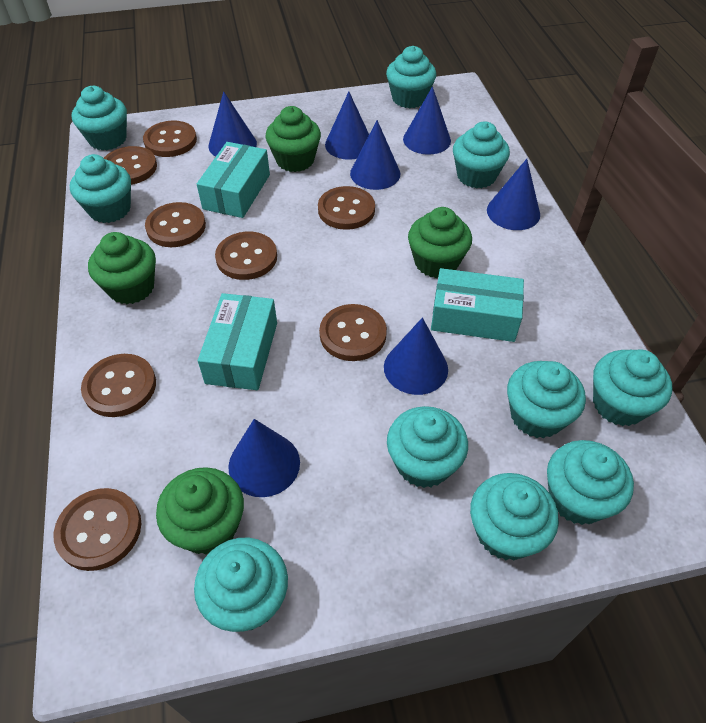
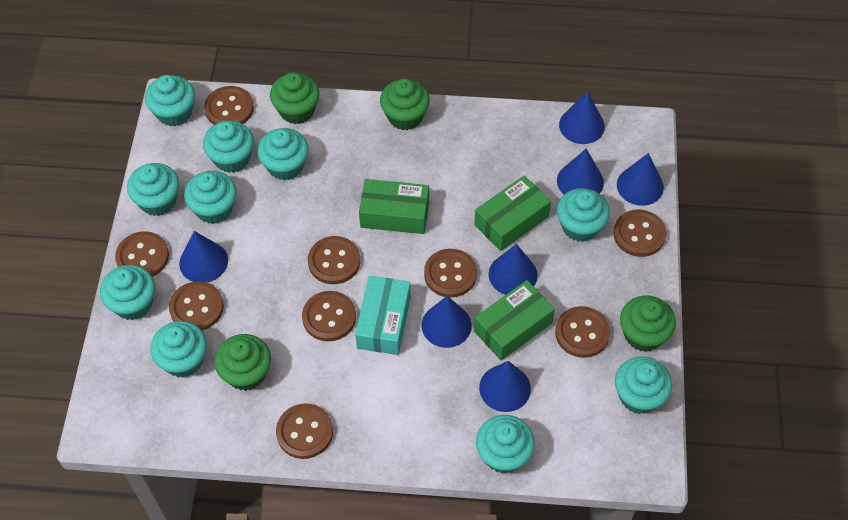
brown button: [54,488,141,571] [81,354,156,417] [104,146,157,185] [143,121,197,157] [145,202,206,247] [215,232,277,280] [318,186,375,230] [319,304,387,361] = 8 -> [115,231,169,277] [169,281,224,330] [204,86,254,125] [276,403,333,459] [302,291,356,341] [308,236,360,284] [424,249,477,298] [555,306,610,358] [613,209,666,257] = 9
green box: none = 0 -> [359,179,429,234] [474,280,555,360] [475,175,551,251] = 3
turquoise box: [197,142,270,218] [198,293,277,390] [431,268,524,342] = 3 -> [355,276,411,355] = 1

